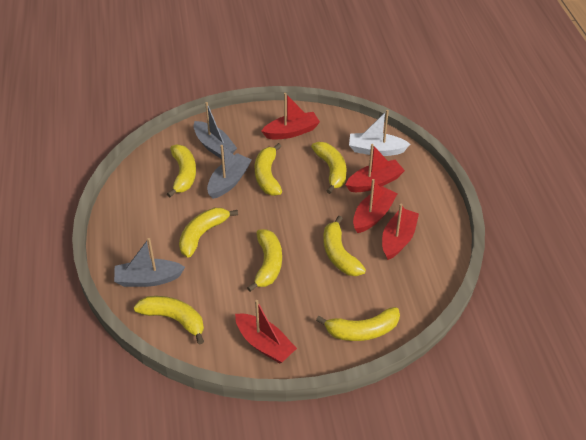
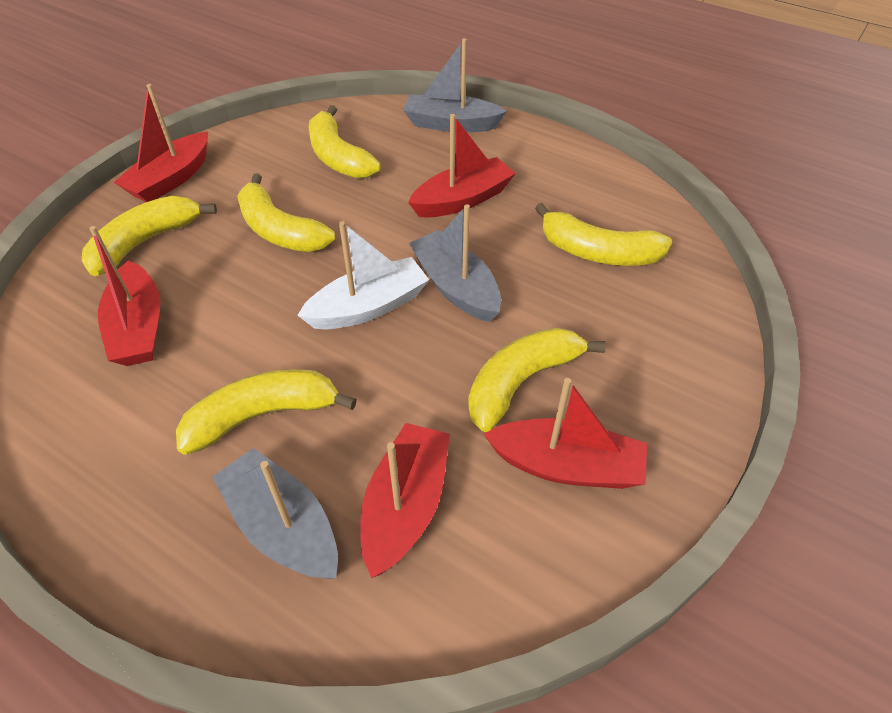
yellow banana: [134,296,204,345] [167,144,196,197] [179,208,238,258] [247,229,282,292] [255,143,282,196] [311,142,346,194] [316,307,400,341] [323,216,366,276] = 8 -> [82,196,217,276] [176,369,357,455] [237,174,335,252] [308,105,381,179] [468,328,606,432] [535,203,672,266] = 6

